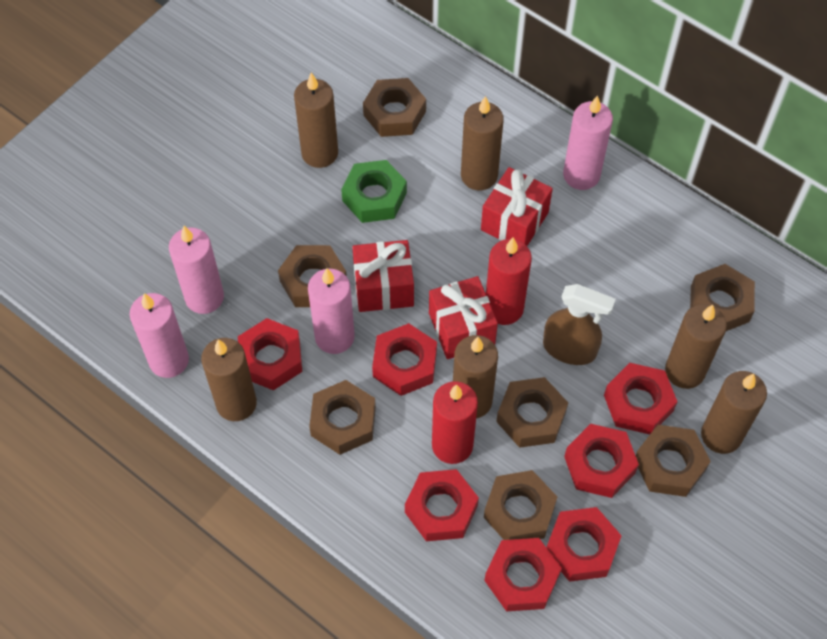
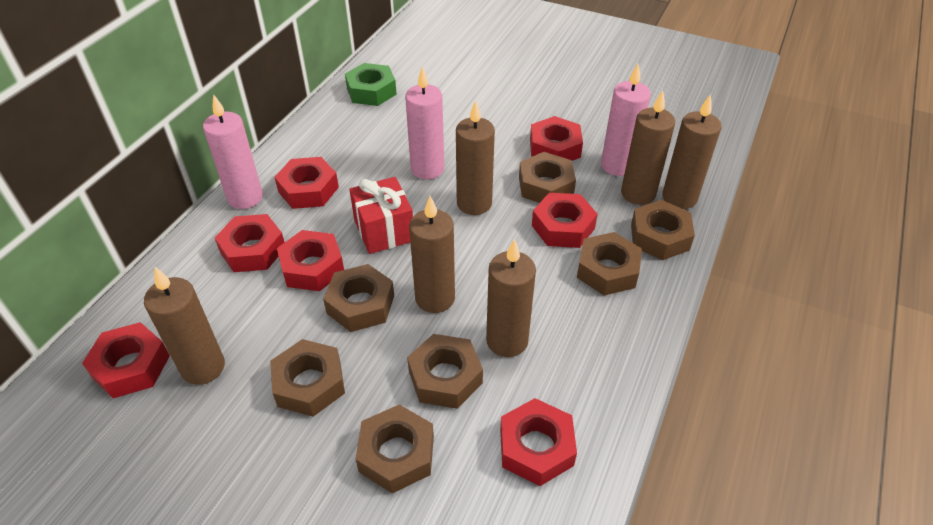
brown spray bottle: [543,284,616,365] = 1 -> none = 0
pink candle: [130,293,189,378] [169,226,224,314] [308,268,355,354] [563,95,613,190] = 4 -> [203,94,263,209] [405,67,444,179] [601,64,651,176] = 3
red candle: [432,381,478,464] [486,238,532,325] = 2 -> none = 0
red gift: [352,240,414,312] [429,276,498,359] [481,167,553,246] = 3 -> [349,177,413,254] = 1

